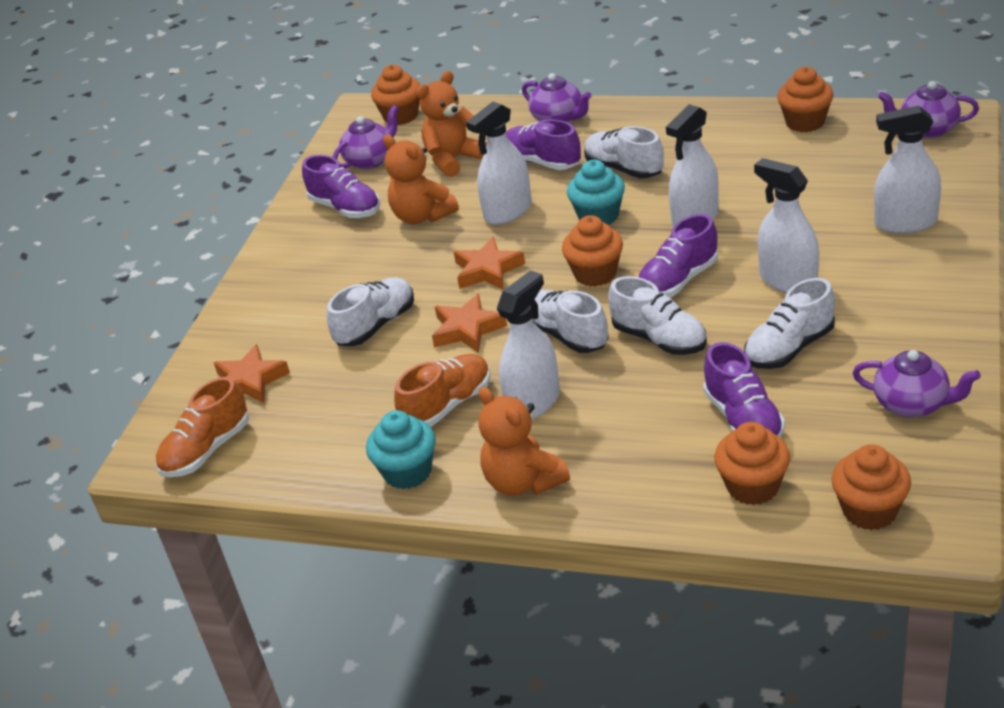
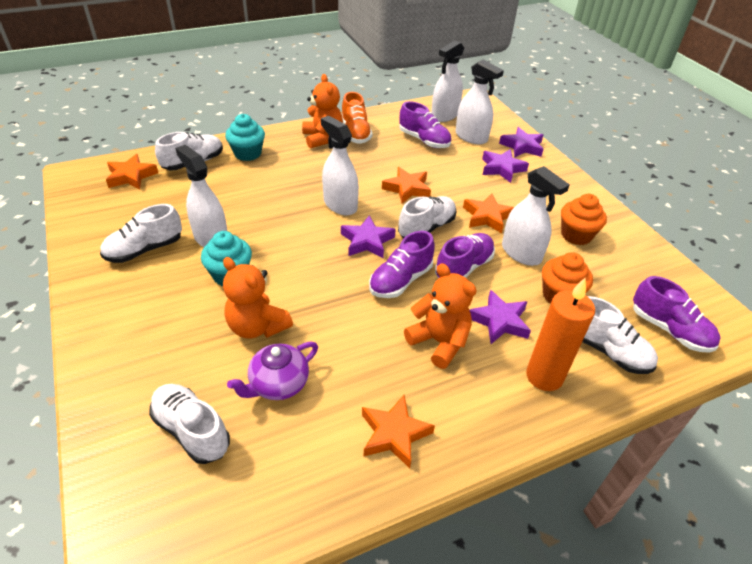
orange candle: none = 0 -> [526,278,595,391] = 1
orange cupcake: [371,65,420,125] [562,215,623,287] [714,422,790,505] [777,67,833,132] [831,444,911,530] = 5 -> [542,252,593,304] [561,194,607,245] = 2
orange shoe: [156,377,249,477] [394,354,490,427] = 2 -> [341,92,372,144] = 1
orange star: [214,344,290,403] [432,294,507,353] [454,237,525,289] = 3 -> [106,154,158,189] [362,395,435,468] [382,167,431,204] [463,194,514,233] = 4
purple star: none = 0 -> [341,215,396,258] [470,290,531,344] [482,149,529,183] [499,127,543,158] = 4
purple teapot: [332,105,399,169] [522,73,592,122] [853,350,981,417] [878,81,979,138] = 4 -> [227,342,318,400] = 1

